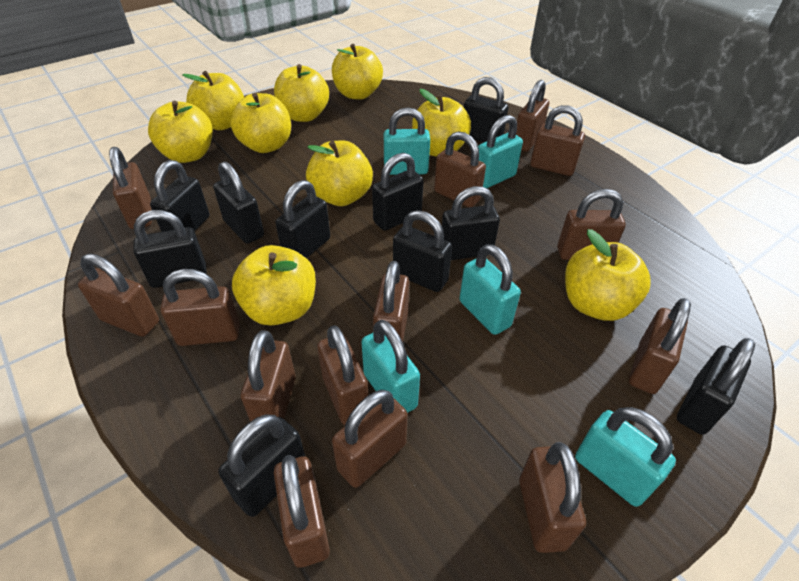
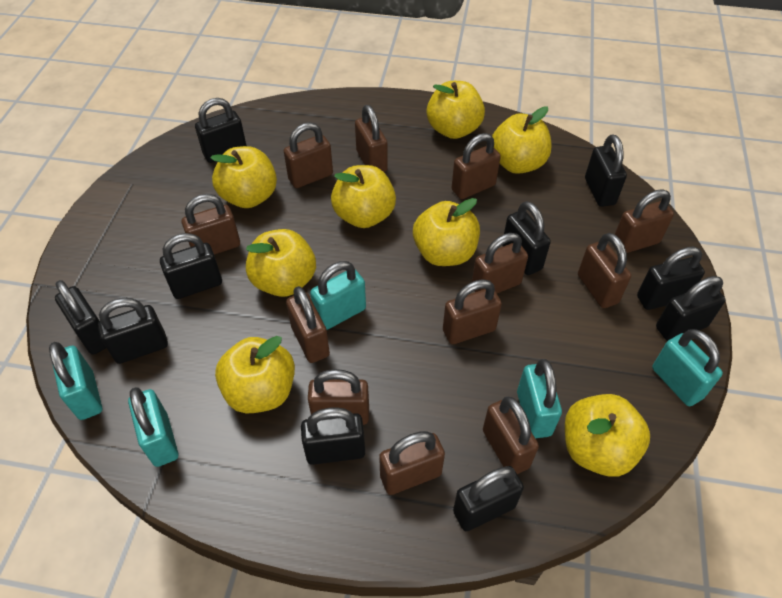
brown padlock: [78,254,159,337] [109,147,152,229] [161,269,240,346] [241,330,296,422] [274,455,330,568] [317,325,368,425] [332,390,408,488] [373,261,409,342] [434,131,486,208] [516,80,549,152] [519,442,586,553] [530,105,585,176] [557,189,626,260] [629,298,691,394] = 14 -> [182,194,240,255] [284,122,333,188] [286,286,330,363] [308,369,369,425] [355,105,388,172] [379,431,445,495] [443,279,502,344] [452,133,501,199] [472,233,528,293] [483,396,539,474] [578,233,631,308] [615,189,674,253] = 12
yellow apple: [148,101,212,163] [182,71,244,130] [230,93,291,153] [232,245,316,325] [274,64,329,122] [306,141,373,206] [332,44,383,100] [412,89,471,157] [565,229,651,321] = 9 -> [210,146,277,208] [215,336,295,413] [246,229,316,297] [331,165,396,228] [413,198,480,266] [427,81,485,139] [492,106,552,174] [565,394,650,477] = 8

